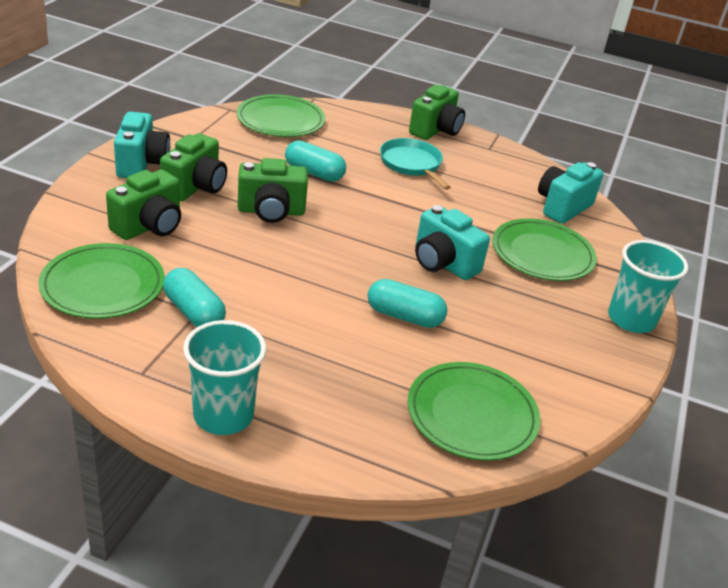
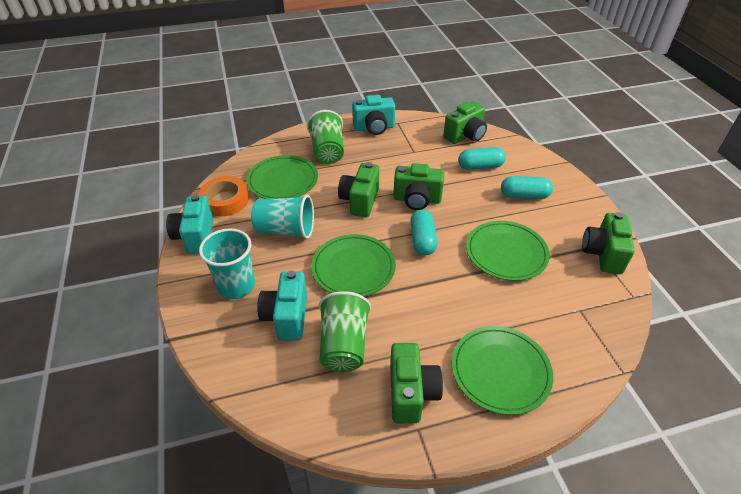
green camera: [106,169,181,240] [160,133,227,201] [238,158,308,223] [409,85,465,140] = 4 -> [338,162,379,217] [390,343,443,423] [394,163,444,210] [443,102,487,144] [582,212,635,274] = 5
green cup: none = 0 -> [307,110,344,164] [319,291,371,372] = 2
orange tape: none = 0 -> [199,176,249,216] = 1
turquoise pan: [380,138,451,190] = 1 -> none = 0

